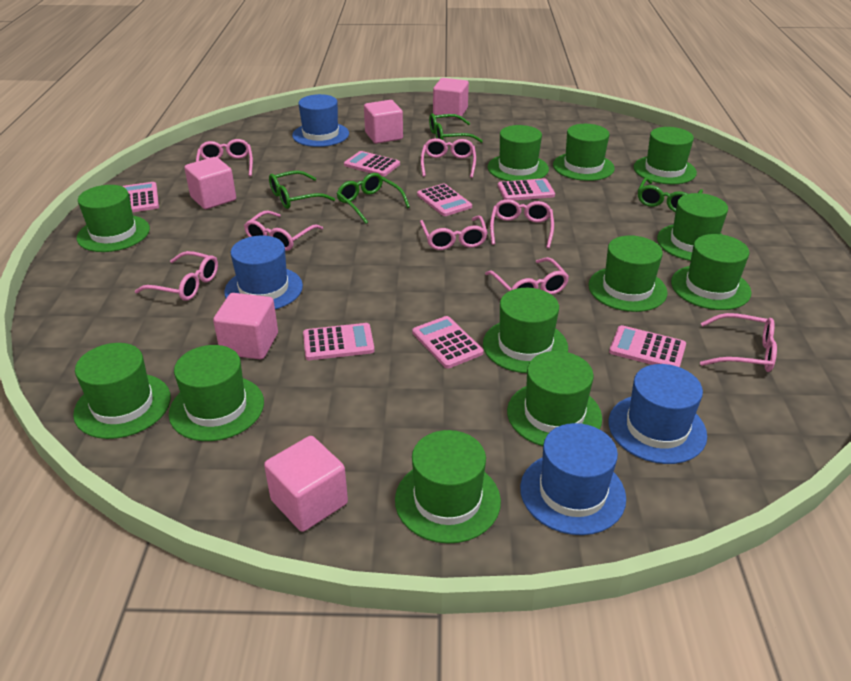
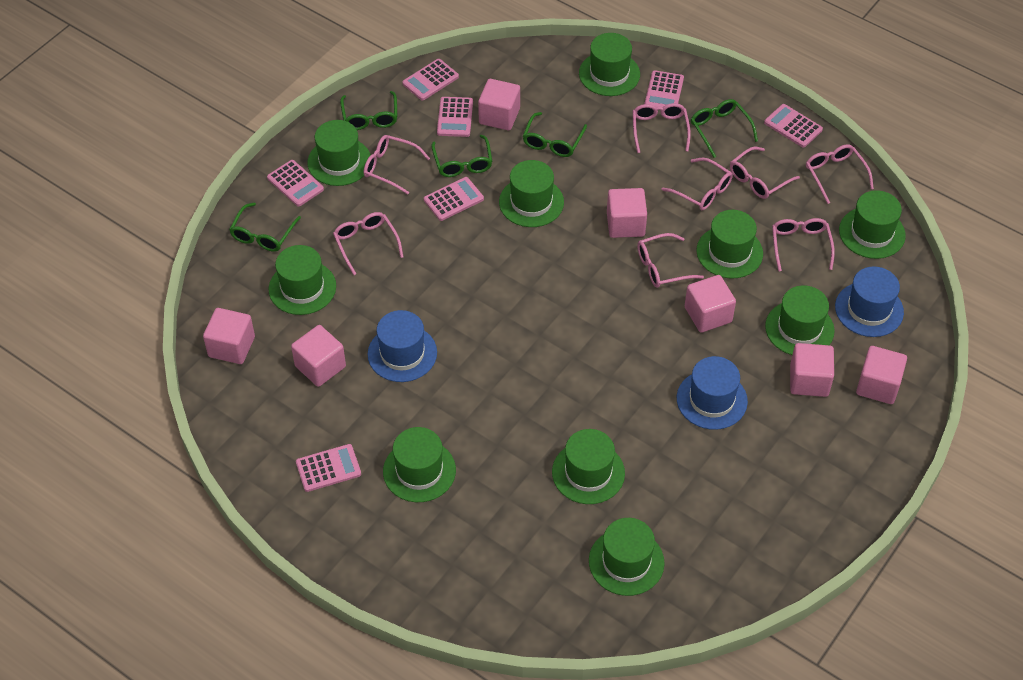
blue hat: [224,235,303,309] [292,94,349,147] [520,423,626,535] [609,364,707,464] = 4 -> [368,310,437,382] [677,356,748,430] [835,266,904,337] = 3
green glasses: [269,171,335,209] [336,173,410,224] [429,113,483,143] [638,178,703,212] = 4 -> [229,203,301,252] [340,91,397,130] [431,135,492,177] [523,112,587,157] [691,99,758,158] = 5
green hat: [73,343,171,439] [77,185,150,252] [169,345,264,441] [395,430,501,544] [483,288,568,373] [488,125,549,181] [507,351,602,446] [553,124,615,181] [588,235,667,312] [634,127,697,184] [657,193,728,261] [671,234,751,310] = 12 -> [269,245,336,315] [307,120,371,186] [383,427,456,502] [499,160,564,227] [552,429,625,504] [579,33,640,96] [589,518,665,596] [696,210,763,279] [765,285,835,355] [839,190,906,259] = 10
pink cube: [184,157,236,209] [213,293,278,359] [264,436,348,532] [364,100,403,144] [433,78,469,119] = 5 -> [203,308,255,364] [291,325,346,387] [478,79,520,130] [607,188,647,238] [685,275,736,333] [790,343,834,397] [856,346,907,404] = 7

